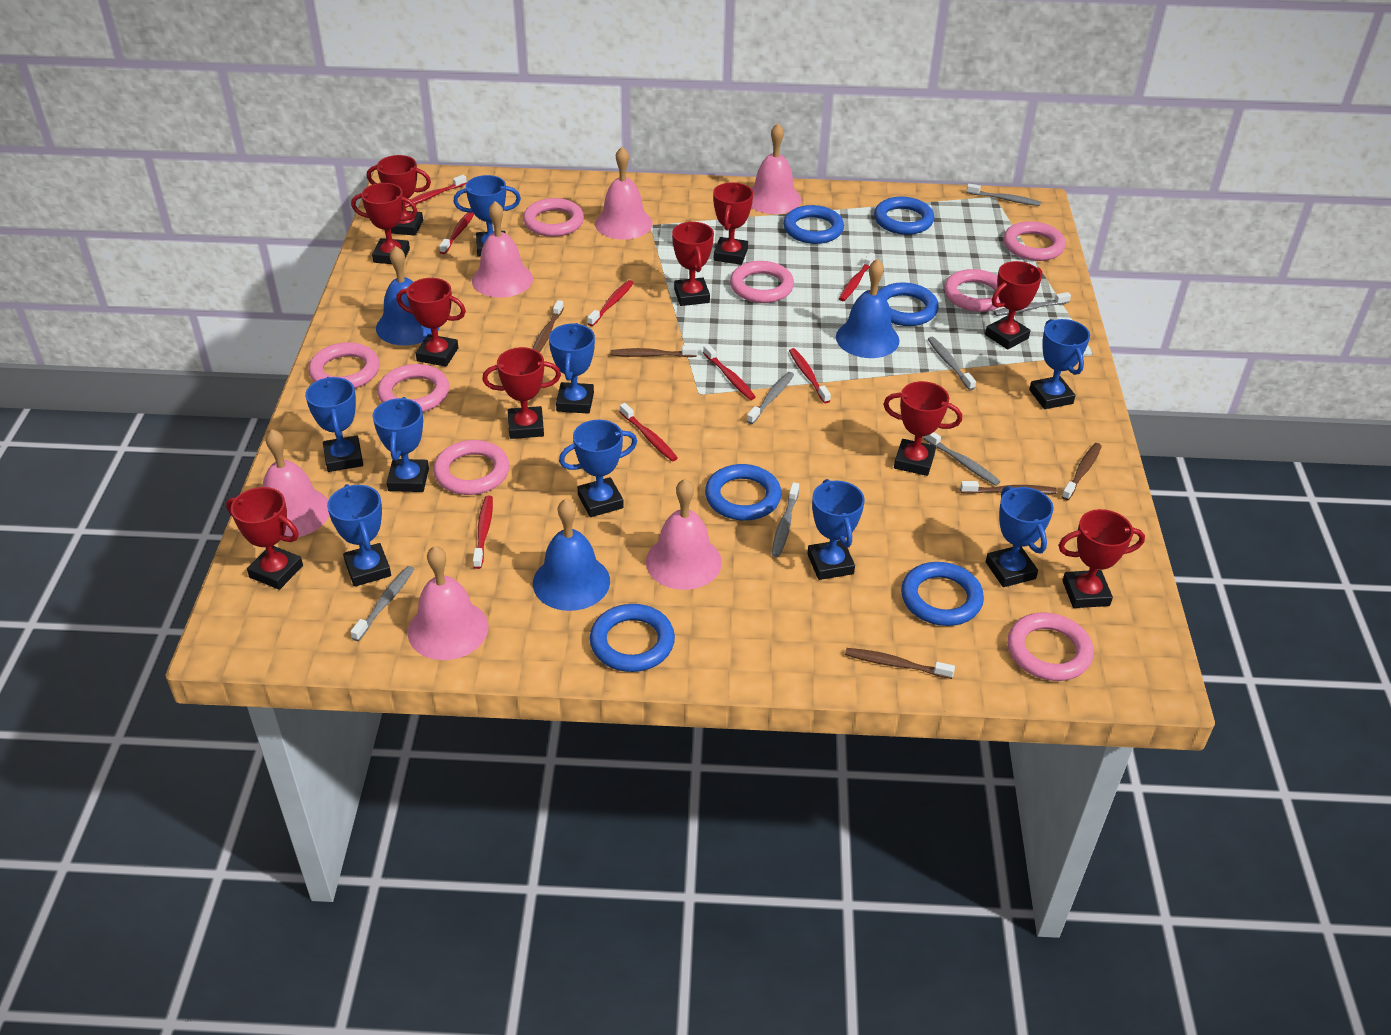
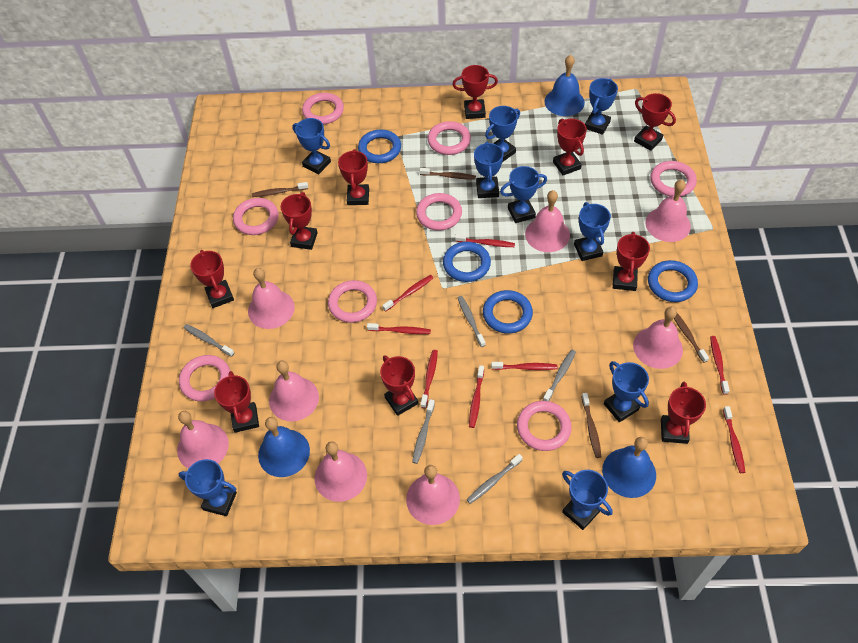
blue ring: [590,604,675,672] [705,464,782,521] [783,205,844,244] [874,197,934,235] [878,282,939,326] [901,562,984,626] = 6 -> [358,130,401,163] [443,242,491,282] [483,290,533,334] [648,260,698,302] = 4
brown toothbrush: [532,300,564,353] [611,345,697,357] [845,648,955,679] [960,481,1057,495] [1062,443,1102,500] = 5 -> [252,182,308,197] [419,168,476,180] [581,393,601,458] [674,313,709,363] = 4
grey toothbrush: [350,566,414,641] [747,372,794,424] [772,482,799,557] [924,432,1000,486] [928,337,976,390] [966,183,1041,206] [994,292,1071,316] = 7 -> [184,324,234,357] [412,399,435,464] [457,296,486,347] [467,454,523,504] [543,350,576,401] = 5
pink bell: [263,429,329,537] [408,546,488,660] [472,201,533,298] [595,147,653,239] [646,479,722,590] [751,123,801,214] = 6 -> [177,411,229,469] [248,268,295,329] [269,361,319,421] [315,441,367,502] [406,465,460,525] [525,190,570,252] [633,307,683,369] [645,180,691,242] = 8

